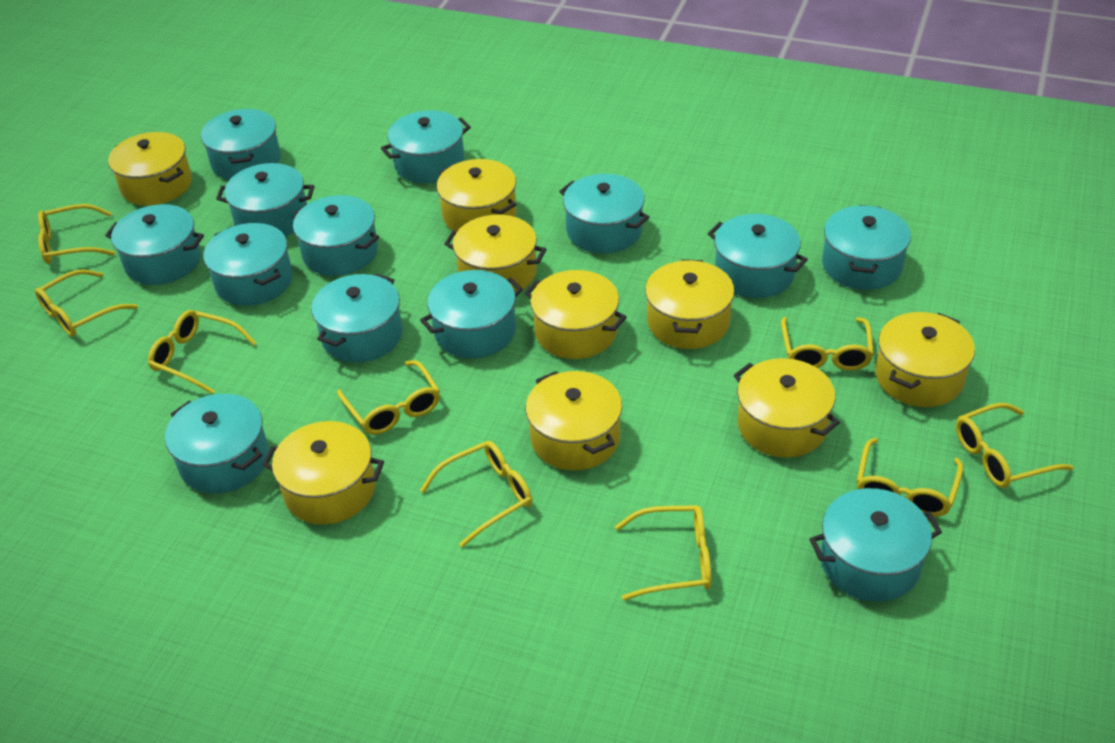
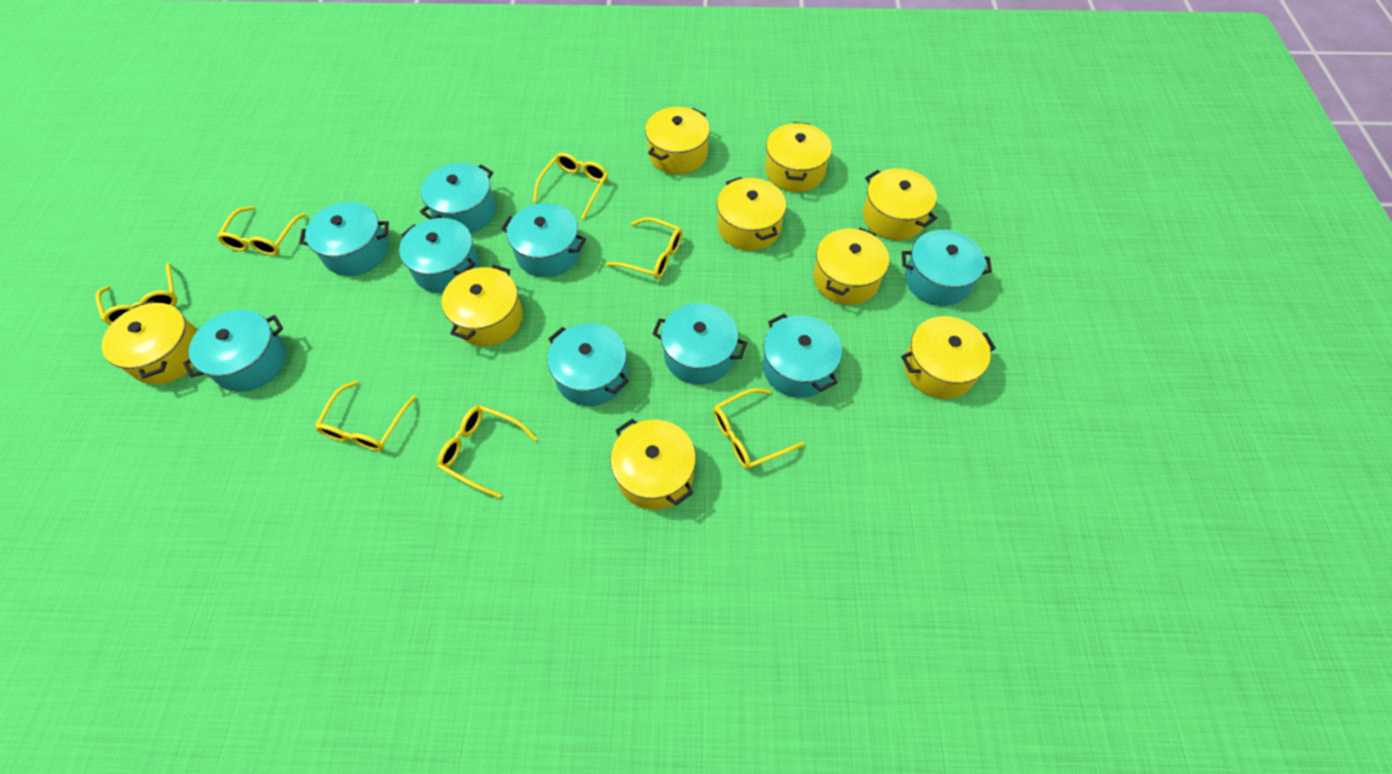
turquoise pot: [105,204,204,285] [165,394,269,494] [201,109,281,180] [203,223,293,306] [216,163,314,236] [292,195,379,276] [312,274,403,363] [381,110,471,183] [420,270,523,359] [559,174,649,253] [708,214,808,298] [810,488,942,602] [822,205,911,290] = 13 -> [183,310,287,392] [299,202,389,276] [399,218,479,293] [420,163,496,233] [501,203,586,278] [547,323,629,406] [652,303,747,385] [763,314,842,398] [902,230,992,306] = 9
yellow glasses: [35,269,138,337] [38,204,115,264] [148,310,256,394] [337,360,440,435] [420,441,532,547] [615,505,712,600] [781,317,874,371] [857,438,963,517] [956,403,1073,488] = 9 -> [95,263,178,325] [217,206,306,256] [315,381,416,451] [437,405,537,498] [533,152,608,219] [606,217,683,279] [713,388,804,469] = 7

